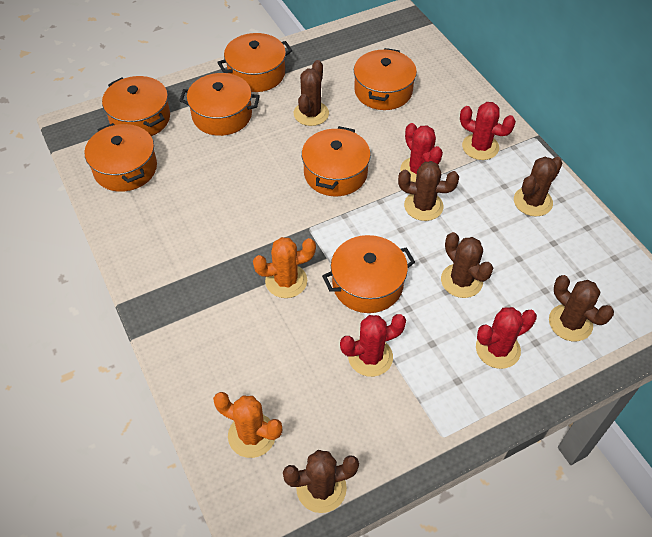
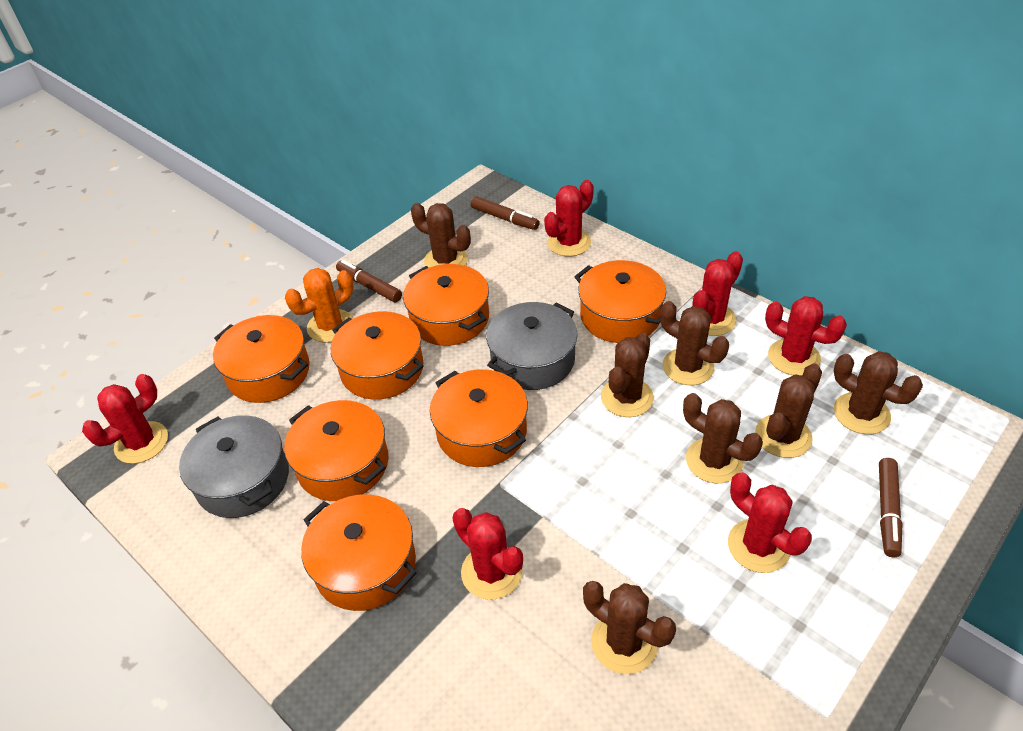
brown cactus: [283,450,359,513] [294,60,329,126] [398,161,459,221] [441,232,493,298] [514,157,563,216] [549,275,614,341] = 6 -> [411,203,471,267] [583,581,676,674] [601,333,654,417] [660,301,729,385] [683,393,763,483] [755,363,822,458] [834,351,923,434] = 7
brown marker: none = 0 -> [336,260,402,302] [471,196,540,230] [879,458,903,557] = 3
grey pot: none = 0 -> [179,415,289,518] [486,302,577,390] = 2
orange cactus: [213,392,282,458] [253,237,316,298] = 2 -> [285,268,353,343] = 1
red cactus: [340,314,406,377] [400,123,443,182] [460,102,516,160] [476,307,537,369] = 4 -> [82,374,168,464] [452,508,523,600] [544,180,594,257] [692,251,743,336] [728,472,812,573] [765,296,847,376] = 6

